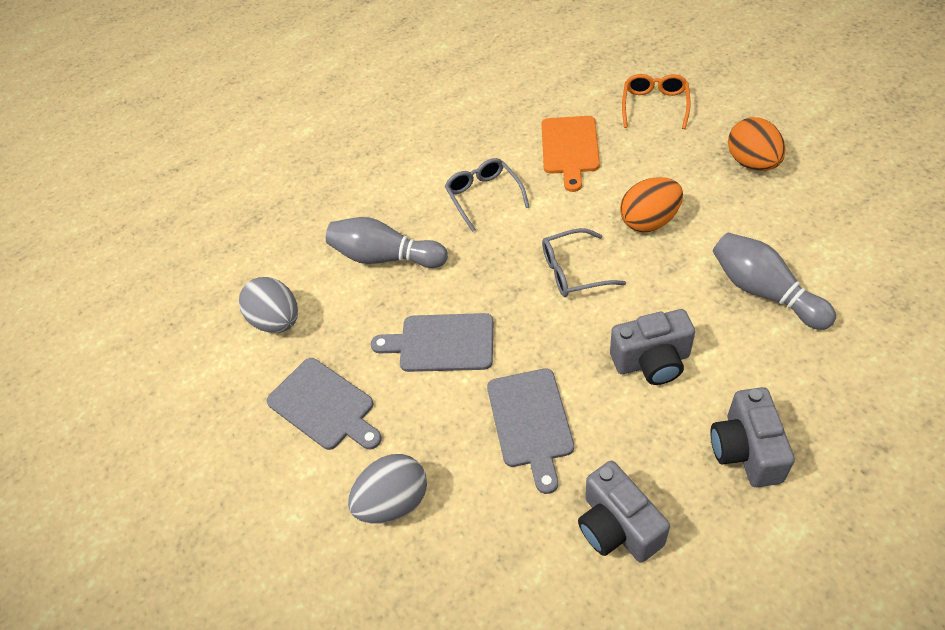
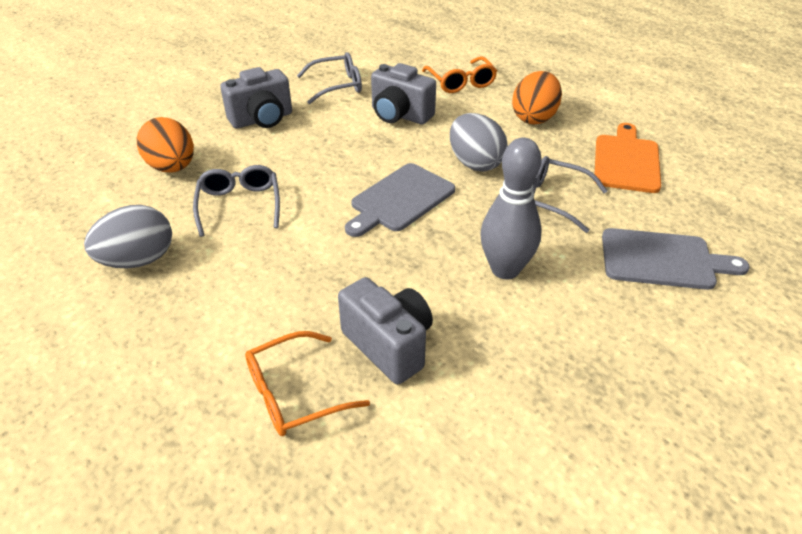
grey bowling pin: [326,217,448,268] [713,233,836,330] = 2 -> [480,138,541,280] = 1
grey cutting board: [266,358,382,450] [371,313,493,372] [487,368,574,494] = 3 -> [345,163,455,237] [602,228,749,290] = 2
grey glasses: [445,158,529,232] [542,228,626,297] = 2 -> [193,165,280,237] [297,52,362,104] [532,156,607,233] = 3
orange glasses: [622,74,690,129] = 1 -> [245,331,370,436] [422,57,497,93] = 2

